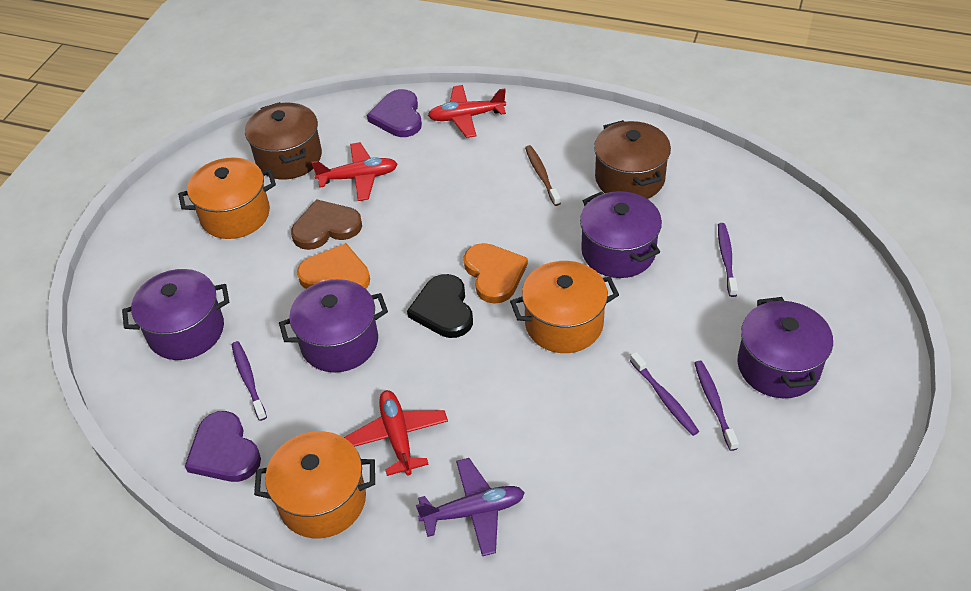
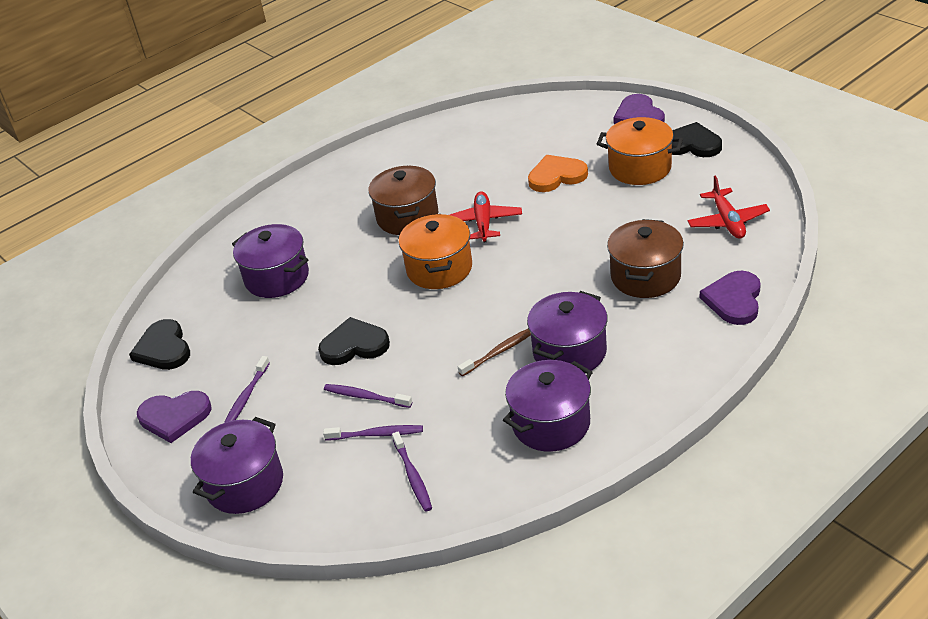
black heart: [407,274,473,338] = 1 -> [129,319,190,370] [318,317,390,365] [672,122,722,157] = 3
brown heart: [291,199,362,250] = 1 -> none = 0
orange heart: [297,243,370,289] [464,243,528,304] = 2 -> [528,155,588,192] = 1
orange pot: [178,157,276,239] [254,431,375,538] [510,261,619,353] = 3 -> [399,214,472,289] [597,117,683,185] = 2
purple heart: [185,411,261,482] [367,89,422,137] = 2 -> [137,391,212,443] [613,94,665,124] [700,271,761,325] = 3
purple plane: [416,458,525,556] = 1 -> none = 0
red plane: [311,142,397,201] [344,390,448,476] [428,85,506,138] = 3 -> [450,191,522,243] [688,175,770,239] = 2

